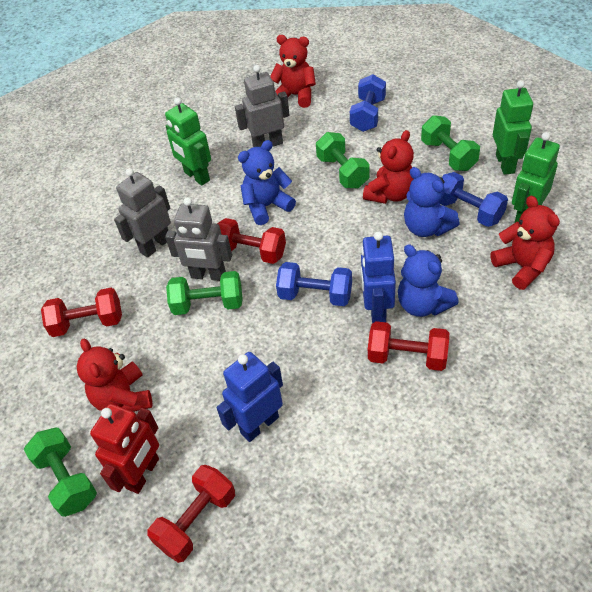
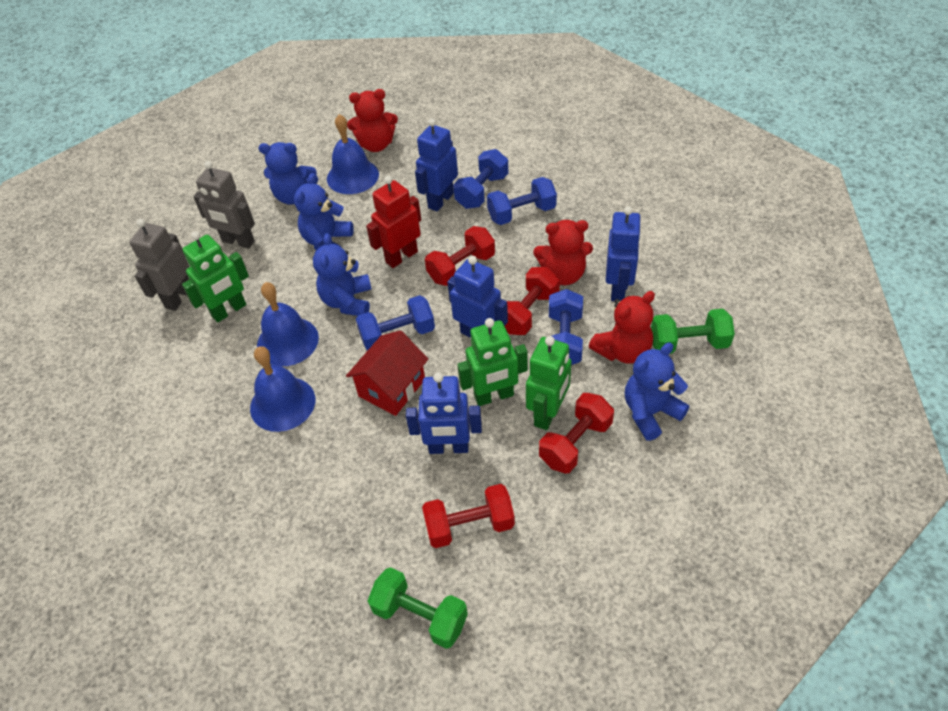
blue bell: none = 0 -> [250,346,315,432] [257,282,319,366] [327,114,379,194] = 3
blue dumbbell: [276,262,352,306] [350,74,386,132] [439,172,508,227] = 3 -> [356,295,435,351] [453,149,508,209] [487,177,557,225] [549,289,583,365] = 4
blue robot: [216,352,283,442] [361,232,396,323] = 2 -> [406,372,482,454] [415,118,458,212] [447,256,508,338] [606,206,642,301] = 4
blue teddy bear: [238,140,296,225] [398,244,459,317] [404,167,460,237] = 3 -> [258,142,318,205] [294,173,354,250] [313,233,372,316] [625,342,689,441] = 4
green dumbbell: [24,428,97,517] [166,271,243,315] [316,132,370,188] [421,115,480,171] = 4 -> [368,567,468,649] [651,309,735,354] = 2
grey robot: [114,168,171,258] [165,197,232,281] [235,65,290,147] = 3 -> [129,219,190,311] [193,161,255,248] = 2
red house: none = 0 -> [346,330,428,416] = 1
red teddy bear: [77,339,153,412] [270,35,316,108] [363,130,414,204] [490,196,560,290] = 4 -> [347,89,398,152] [533,220,593,285] [589,291,655,364] = 3

